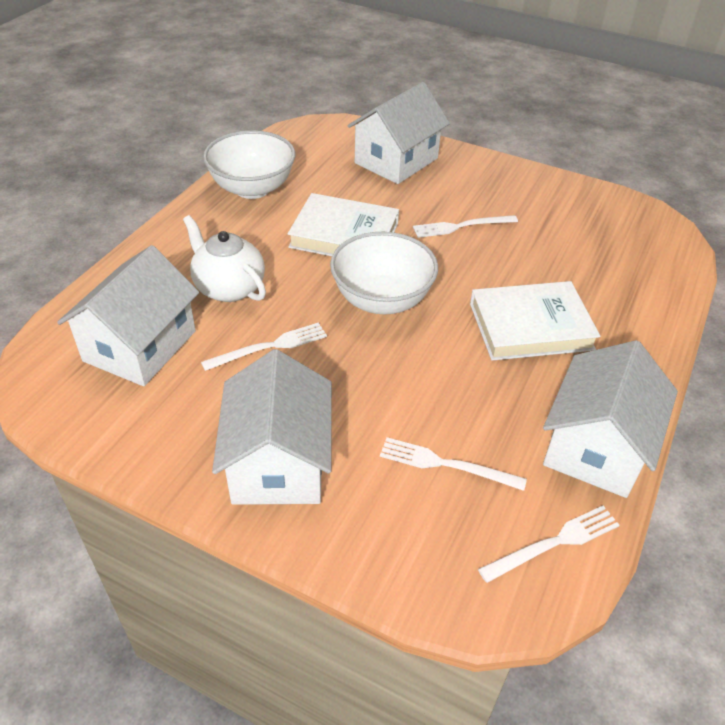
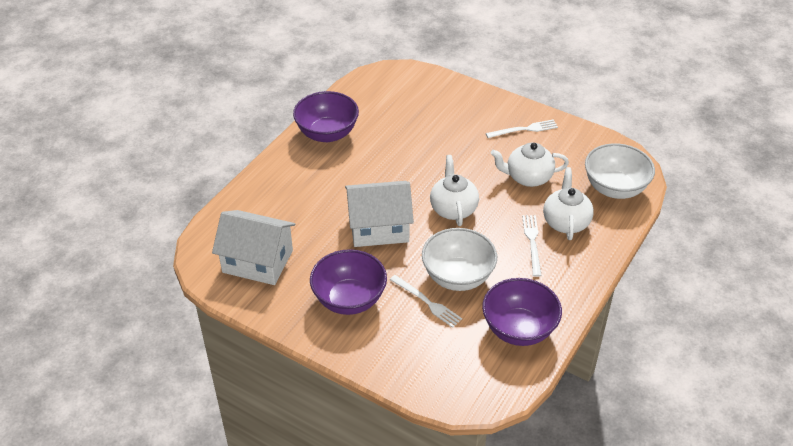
purple bowl: none = 0 -> [293,91,359,142] [310,249,387,315] [482,278,562,346] = 3
white book: [288,193,399,256] [470,281,601,361] = 2 -> none = 0
white fork: [201,322,327,371] [380,437,527,491] [413,215,518,238] [478,506,619,583] = 4 -> [390,275,462,328] [486,119,558,138] [522,215,542,277] = 3
white house: [57,245,199,386] [212,349,332,505] [347,82,450,184] [543,340,678,498] = 4 -> [212,210,296,285] [345,181,414,247] = 2
white teapot: [183,215,266,302] = 1 -> [430,155,479,226] [491,143,569,187] [543,167,594,240] = 3

